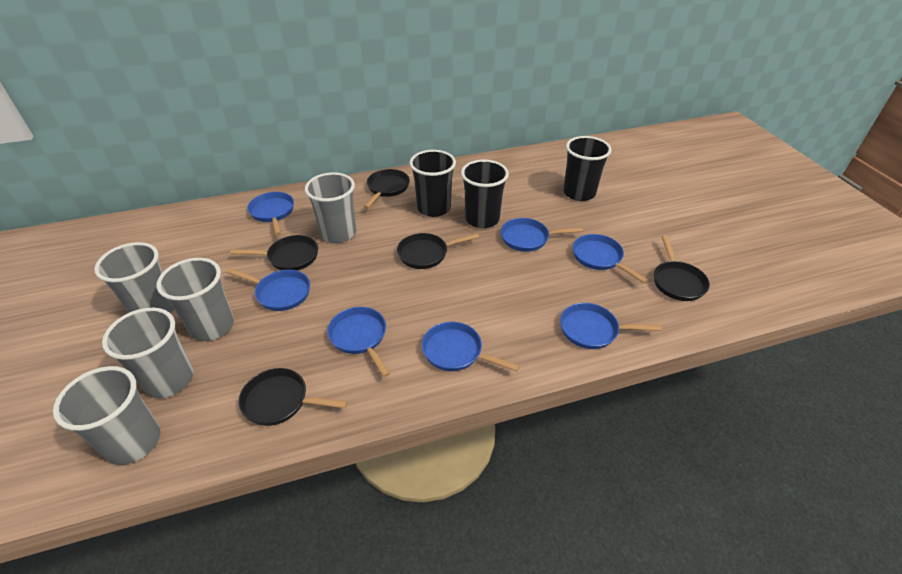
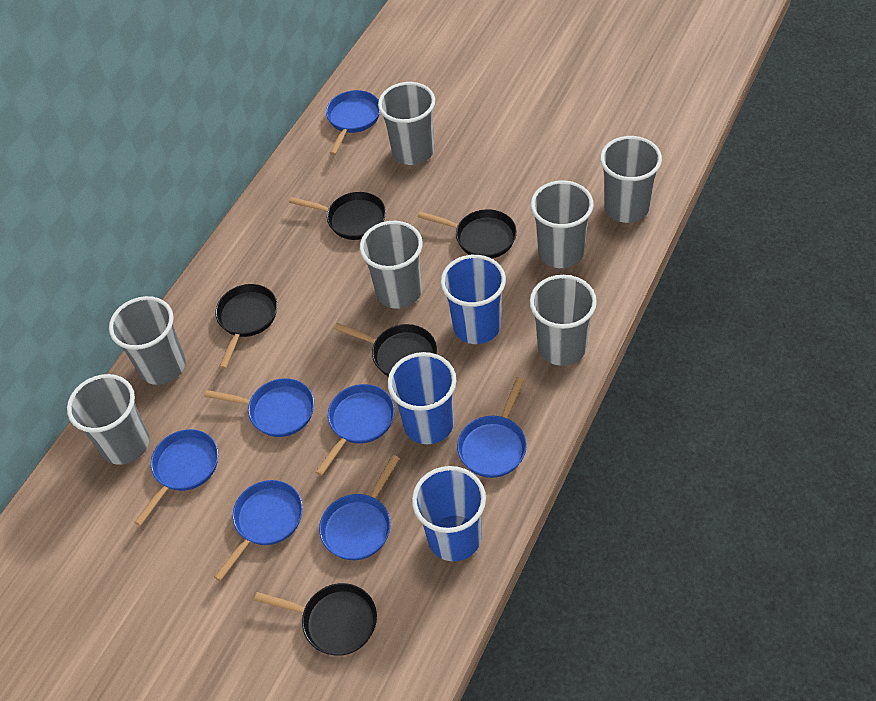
black cup: [410,150,456,217] [461,160,509,228] [563,136,612,201] = 3 -> none = 0
blue cup: none = 0 -> [387,352,456,444] [412,466,486,561] [441,255,506,344] = 3
grey cup: [53,366,160,465] [94,242,174,313] [102,308,194,398] [156,258,234,341] [305,172,356,243] = 5 -> [67,374,149,465] [109,296,186,385] [360,221,423,309] [378,82,435,165] [530,275,597,366] [531,180,594,268] [600,136,662,223] = 7

